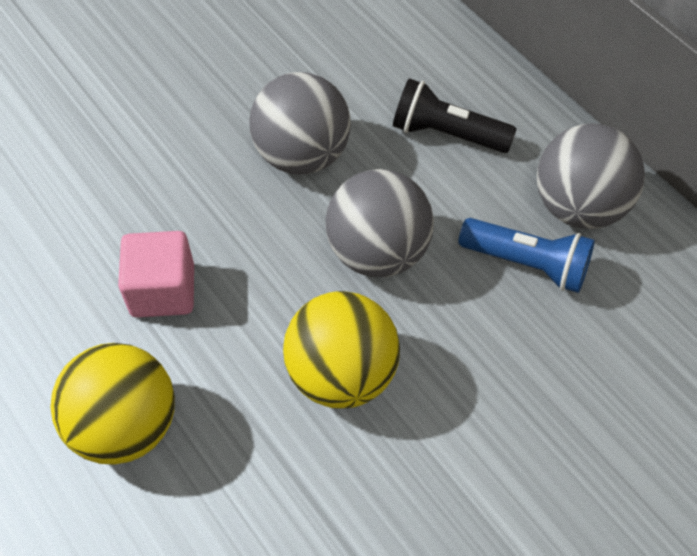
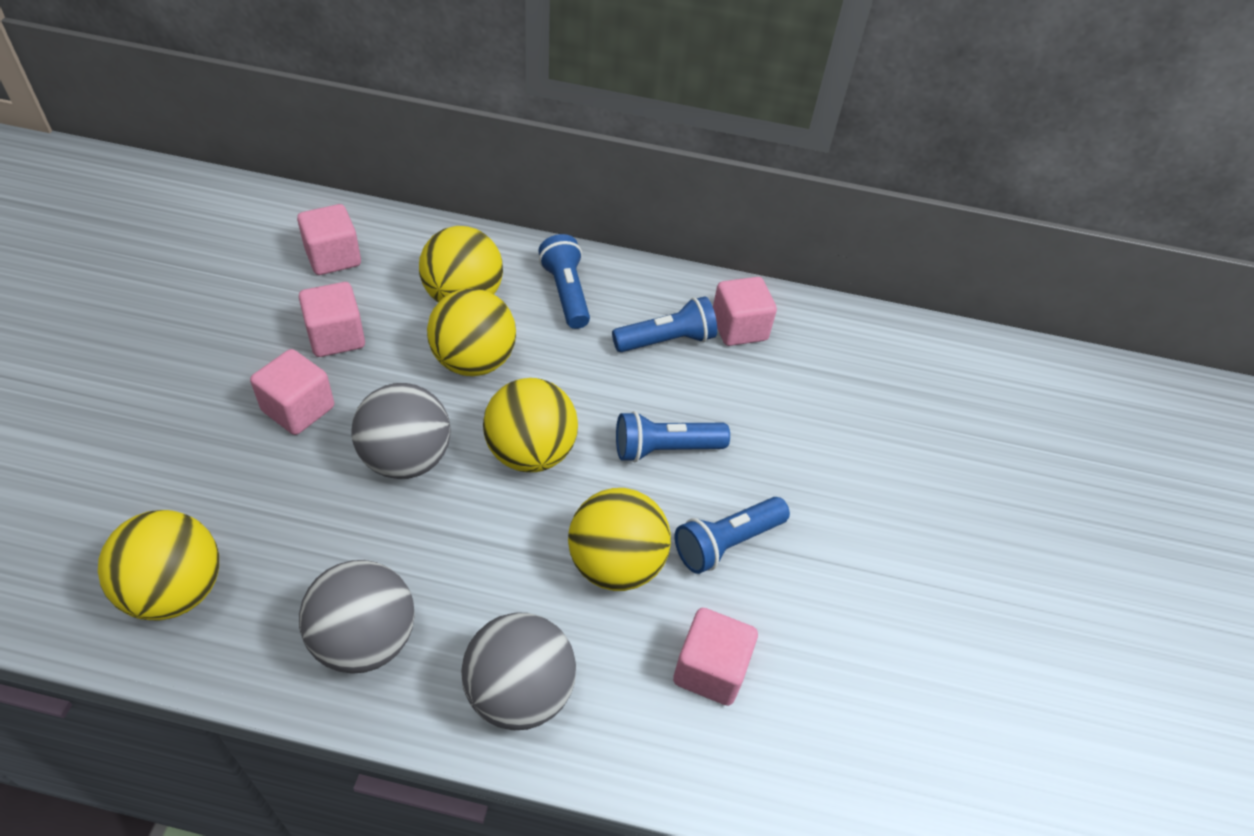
black flashlight: [393,78,517,153] = 1 -> none = 0
blue flashlight: [459,218,595,293] = 1 -> [538,234,590,329] [612,296,717,352] [616,411,730,462] [675,497,790,574] = 4
pink cube: [118,231,194,318] = 1 -> [250,349,334,435] [297,204,361,275] [299,282,365,357] [673,608,758,706] [713,277,777,346] = 5
yellow ball: [50,343,175,465] [283,291,400,408] = 2 -> [98,510,219,621] [419,226,503,303] [427,288,516,376] [483,378,578,472] [568,488,671,591] = 5

